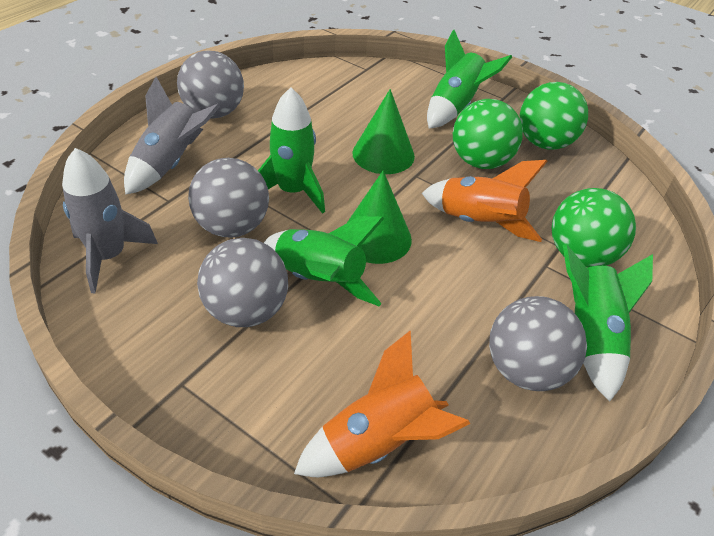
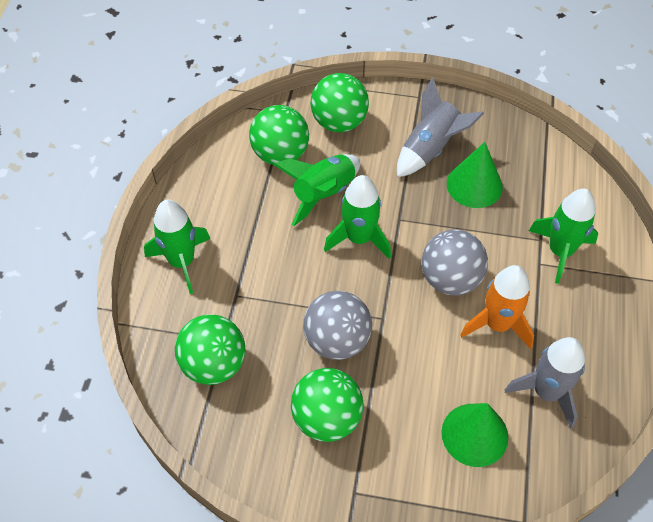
green ball: [453,99,523,169] [520,82,588,150] [552,188,636,267] = 3 -> [175,314,245,385] [249,105,309,165] [291,368,363,442] [311,73,369,132] = 4
grey ball: [177,50,244,119] [188,158,269,237] [197,238,288,327] [489,296,587,391] = 4 -> [303,291,372,360] [421,229,488,295] = 2
orange rocket: [294,331,470,477] [422,160,548,242] = 2 -> [460,265,534,349] = 1

